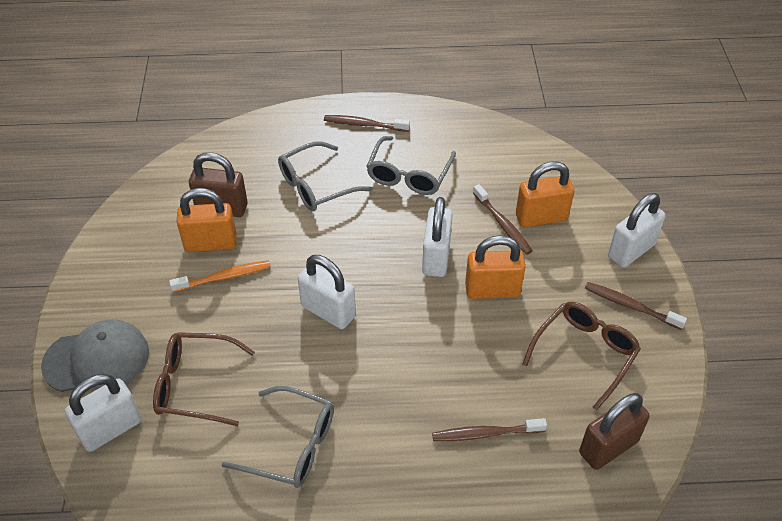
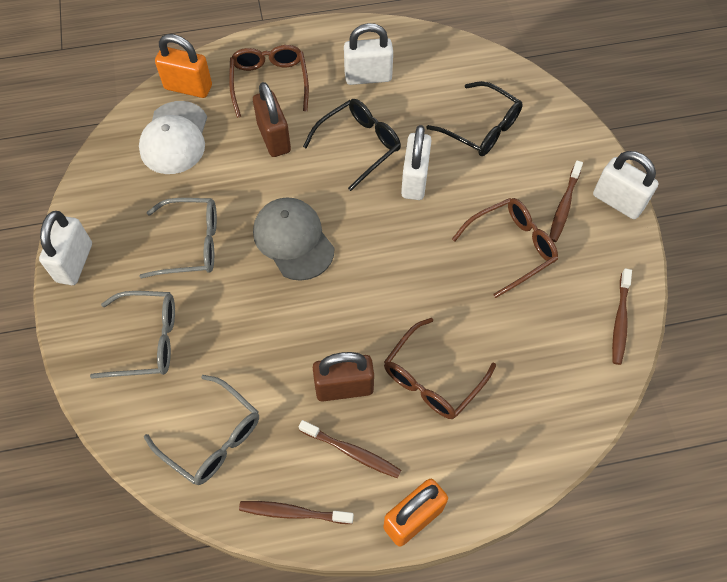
black glasses: none = 0 -> [303,99,401,191] [426,81,523,156] = 2
brown glasses: [153,332,255,426] [522,302,641,411] = 2 -> [229,45,309,118] [384,318,496,419] [452,198,558,298] = 3
orange padlock: [177,188,237,252] [465,235,525,299] [516,162,574,227] = 3 -> [155,34,212,98] [384,479,448,546] = 2
orange toothbrush: [169,260,271,292] = 1 -> none = 0
white cap: none = 0 -> [139,101,207,174] = 1

